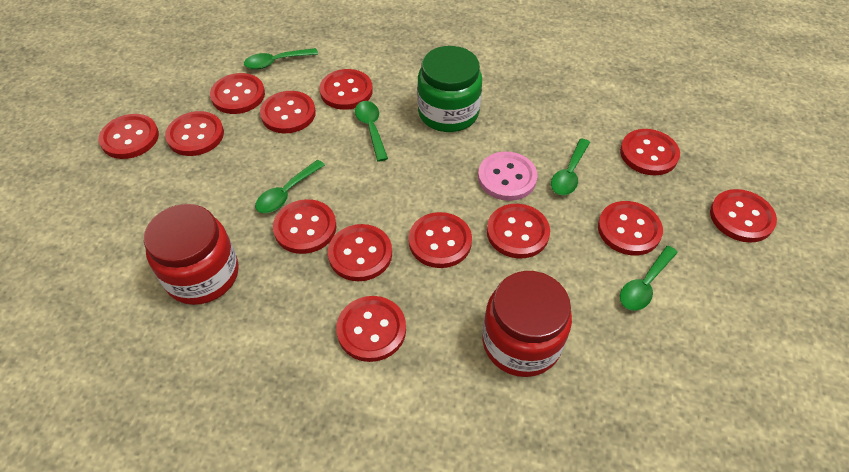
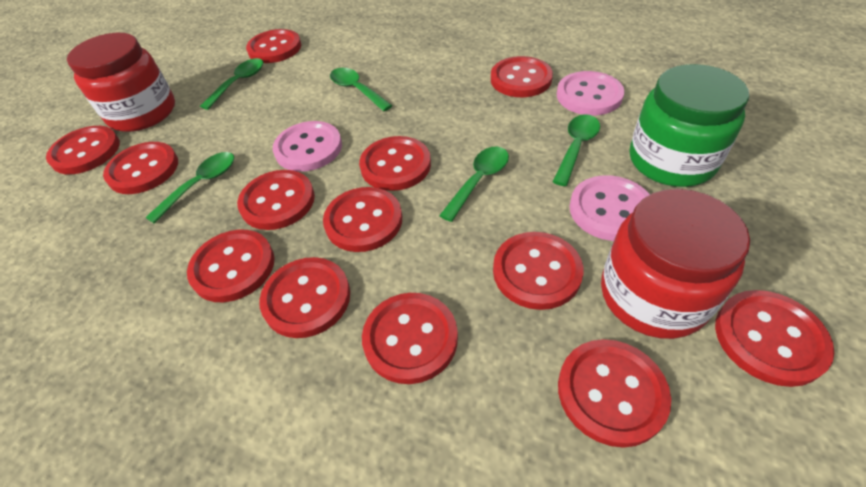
pink button: [478,152,537,201] = 1 -> [273,121,342,172] [557,71,624,115] [569,175,650,241] = 3

